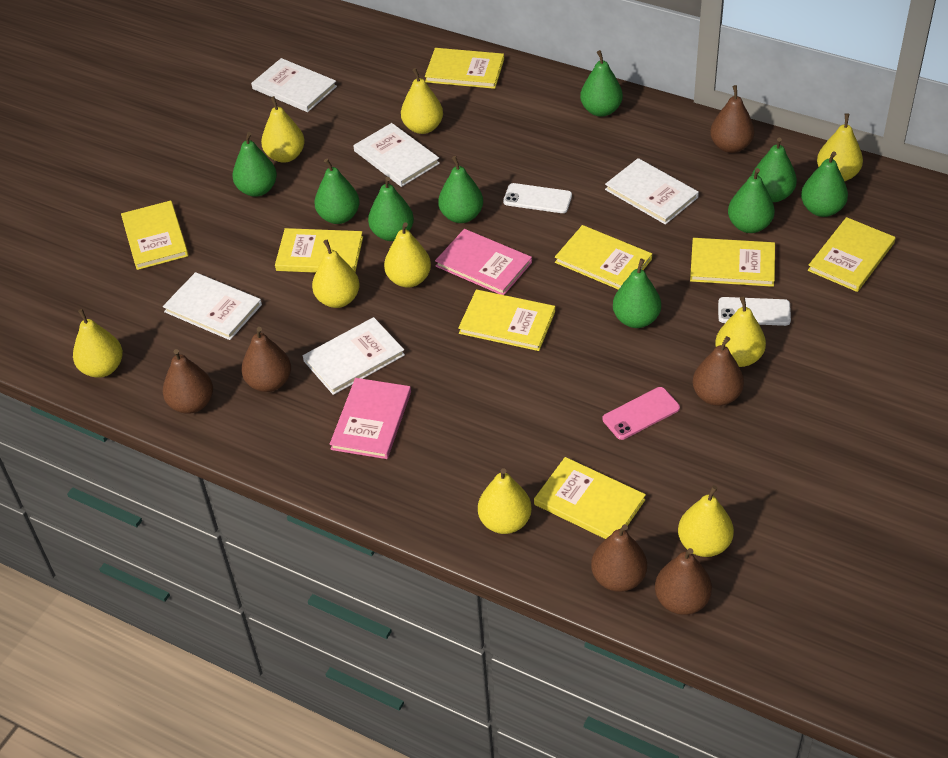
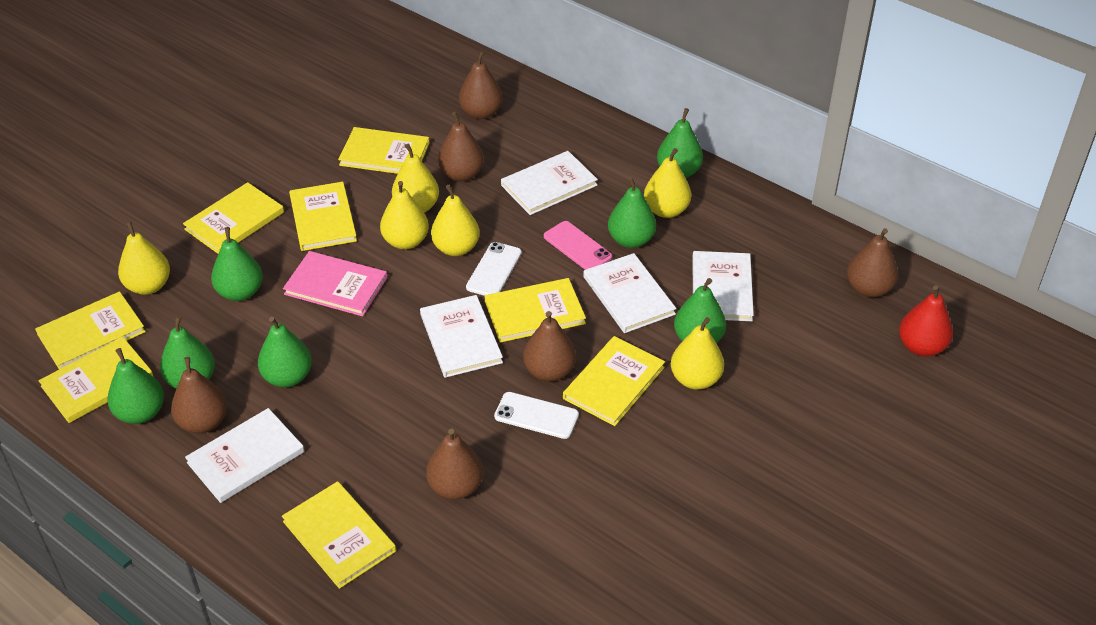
green pear: [232,132,277,197] [314,159,359,224] [368,177,414,241] [438,156,483,223] [580,50,623,117] [613,259,661,328] [728,168,775,233] [751,137,797,202] [801,152,848,217] = 9 -> [107,348,164,424] [160,316,215,388] [211,227,263,301] [258,317,312,387] [608,177,656,248] [657,108,703,178] [674,278,726,343] = 7
pink book: [330,378,411,459] [435,229,532,295] = 2 -> [283,251,387,316] = 1
red pear: none = 0 -> [899,285,953,357] = 1
yellow pear: [73,309,123,378] [261,96,305,163] [312,240,360,308] [384,222,431,288] [401,68,443,134] [478,468,532,534] [678,485,734,557] [715,297,766,367] [817,113,863,181] = 9 -> [118,221,170,295] [380,181,429,249] [392,144,439,213] [431,185,480,256] [644,148,691,218] [671,317,724,390] = 6

